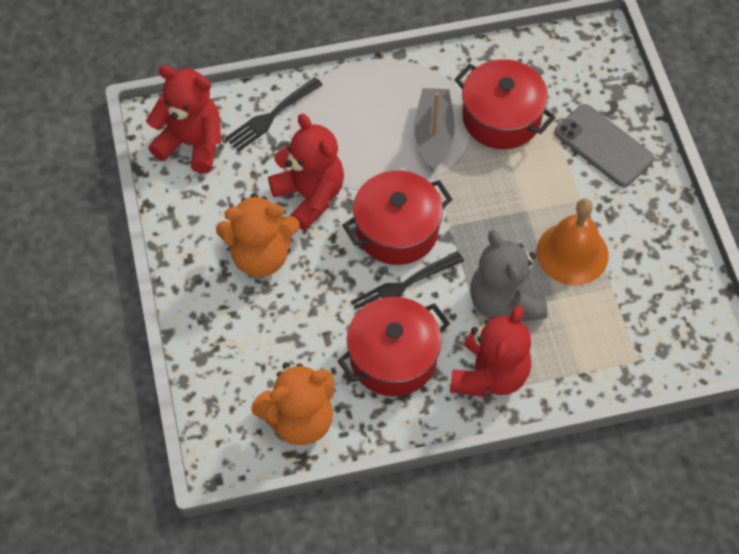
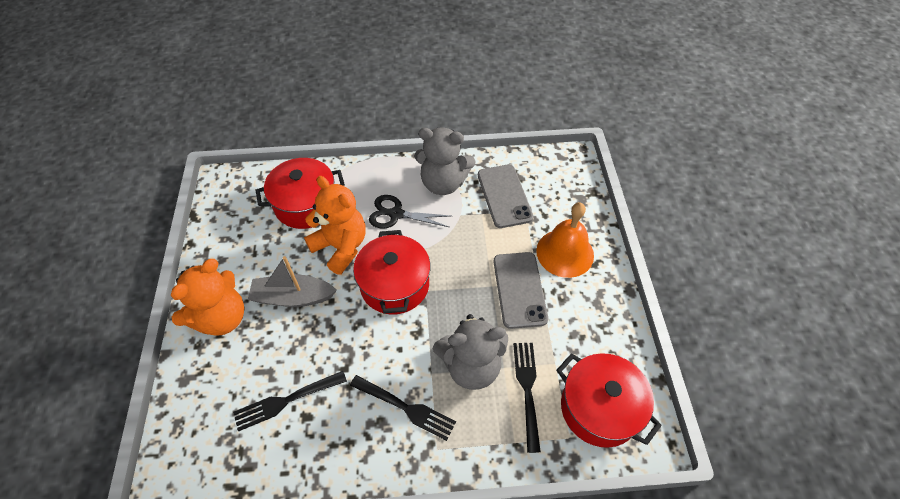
black fork: [225,77,323,152] [350,251,464,313] = 2 -> [233,371,347,432] [350,375,456,441] [513,343,541,453] = 3
black scissors: none = 0 -> [369,195,450,228] = 1
grey phone: [554,104,654,187] = 1 -> [478,165,533,228] [493,252,548,329] = 2
grey teddy bear: [470,230,548,322] = 1 -> [415,127,476,195] [433,314,508,390] = 2
red teddy bear: [146,65,221,174] [268,114,344,230] [450,305,531,397] = 3 -> none = 0

